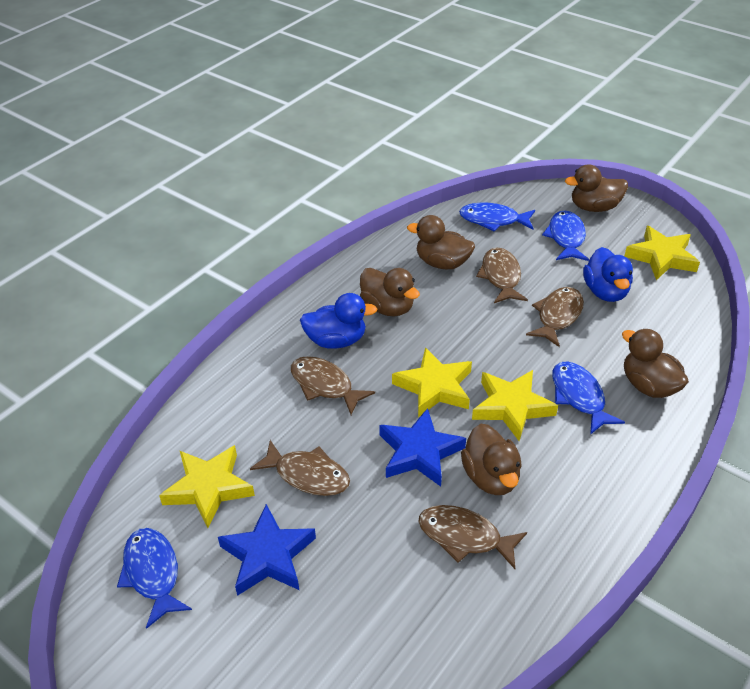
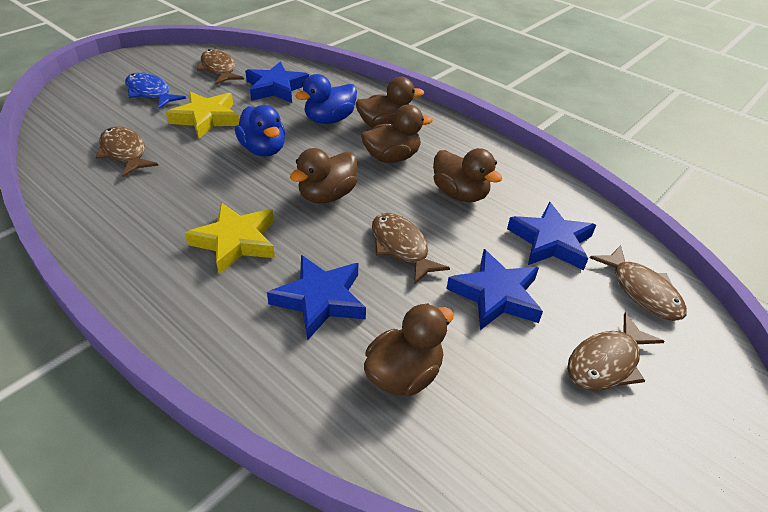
blue fish: [117,528,192,629] [459,202,535,232] [542,210,589,261] [552,361,625,435] = 4 -> [125,72,186,109] = 1
blue star: [218,504,316,596] [379,408,466,487] = 2 -> [245,62,309,103] [267,255,366,340] [446,249,543,330] [507,202,596,270] = 4
yellow star: [159,445,255,528] [392,347,472,417] [472,370,558,441] [624,226,700,280] = 4 -> [166,91,239,138] [185,202,275,275] = 2

